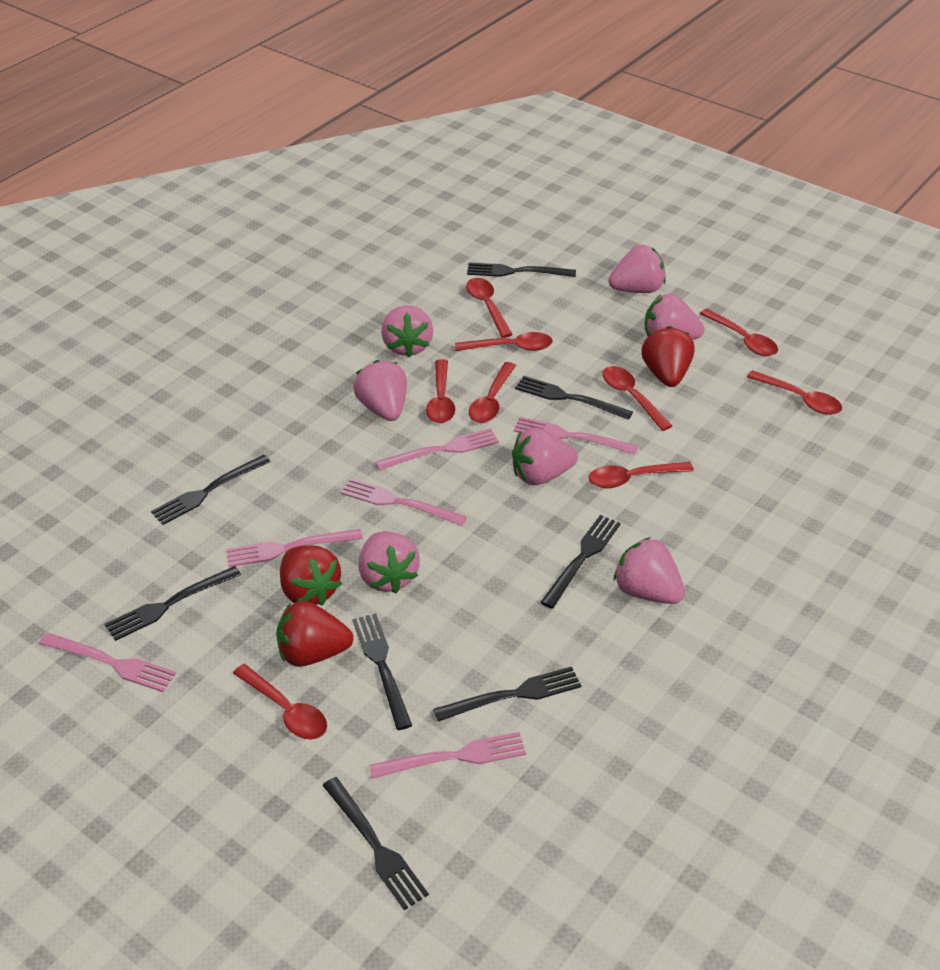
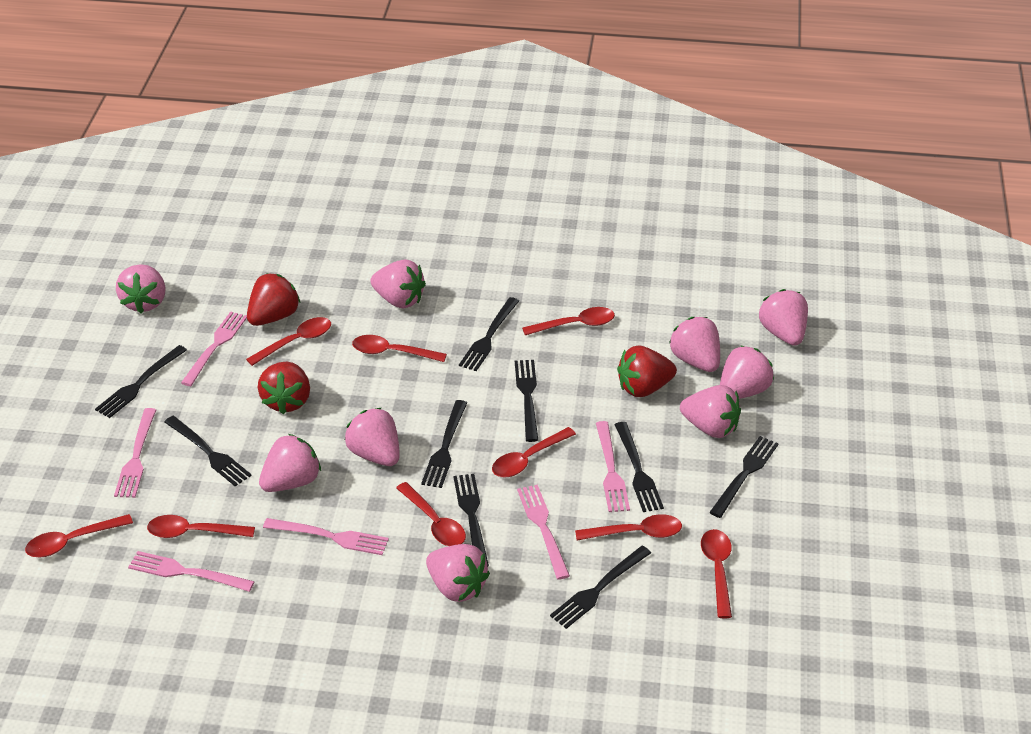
black fork: [105,566,241,641] [151,455,270,525] [322,777,429,910] [353,613,412,730] [433,666,581,722] [467,263,576,277] [515,376,633,420] [540,515,621,609] = 8 -> [95,345,187,418] [164,416,252,486] [421,400,467,488] [453,474,489,566] [459,297,519,371] [515,360,538,442] [550,546,651,629] [614,422,664,512] [709,436,778,518] = 9
pink strawberry: [353,360,407,421] [359,531,420,593] [381,305,433,357] [512,428,578,485] [608,245,666,293] [614,537,685,604] [645,294,704,340] = 7 -> [116,264,166,313] [259,434,321,492] [344,408,400,466] [370,259,426,309] [426,544,490,602] [669,317,720,372] [680,385,741,438] [720,345,774,399] [759,289,808,346] = 9

